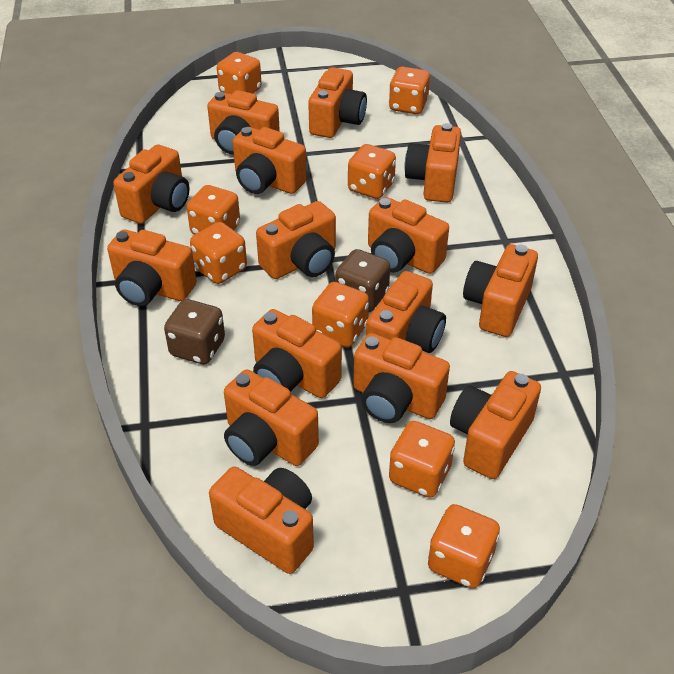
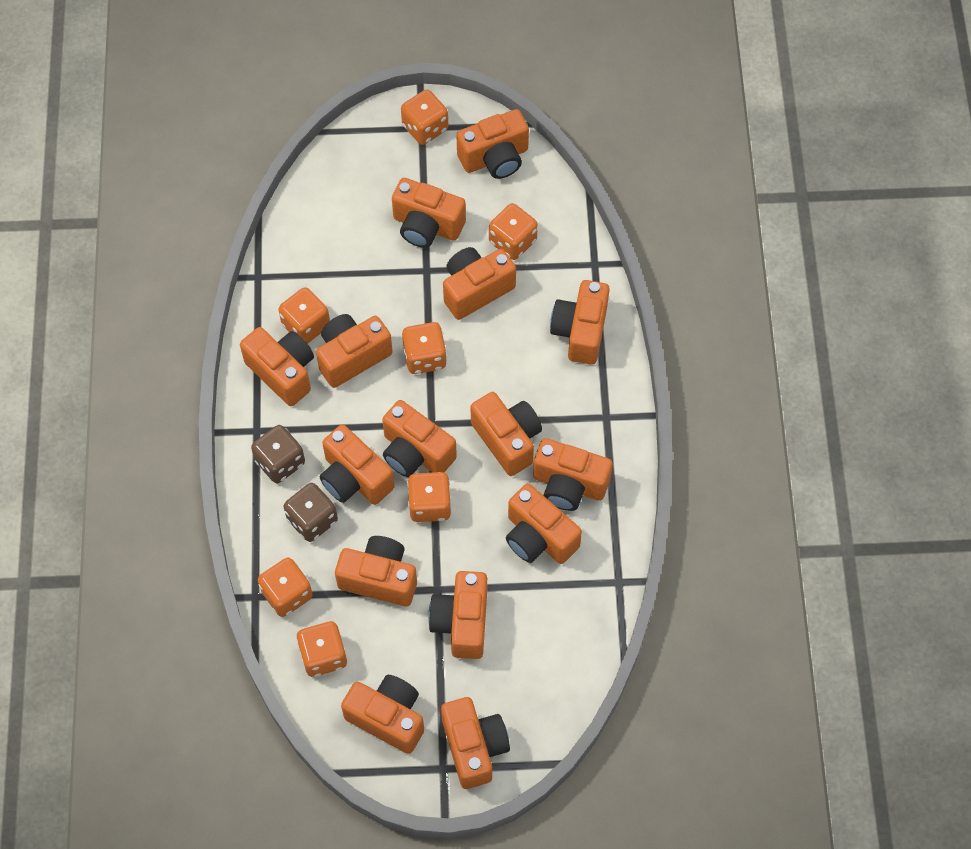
orange dice: [187,185,240,235] [190,222,247,284] [217,52,262,94] [312,282,369,347] [348,144,396,199] [389,67,430,114] [389,421,455,498] [428,504,500,588] = 8 -> [258,557,313,617] [278,287,330,344] [296,621,347,677] [401,89,448,145] [402,322,447,374] [407,472,452,522] [489,203,538,260] = 7

